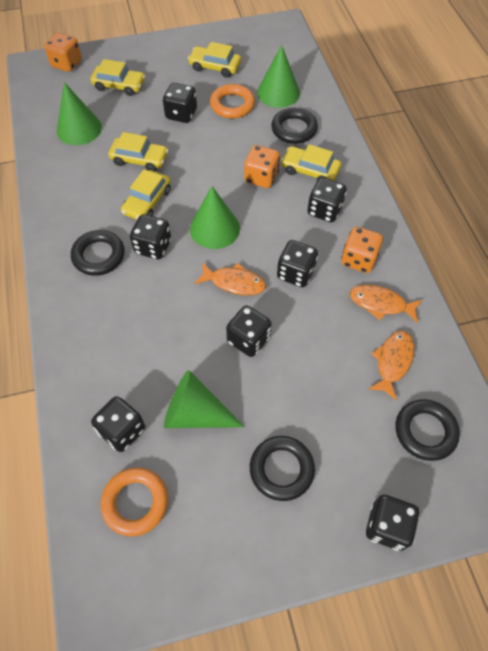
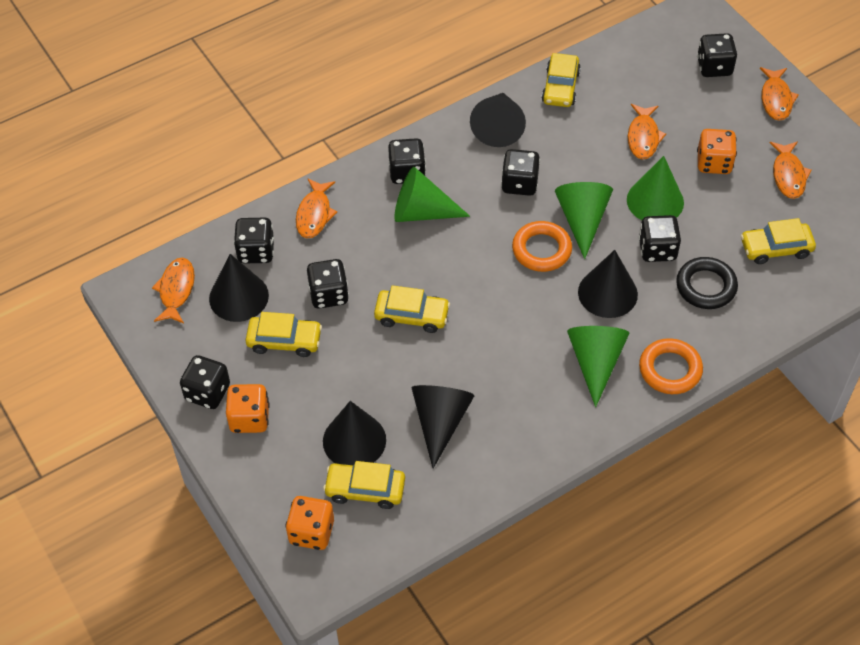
black cone: none = 0 -> [209,254,269,322] [323,401,386,465] [411,385,474,468] [470,93,526,147] [578,250,638,318] = 5
black ring: [71,230,124,276] [250,436,315,501] [271,108,318,144] [396,399,460,461] = 4 -> [676,257,738,309] = 1
orange fish: [194,262,266,295] [350,285,422,323] [369,331,414,401] = 3 -> [152,258,195,324] [296,178,337,238] [628,104,666,159] [760,67,799,121] [770,142,812,199] = 5

